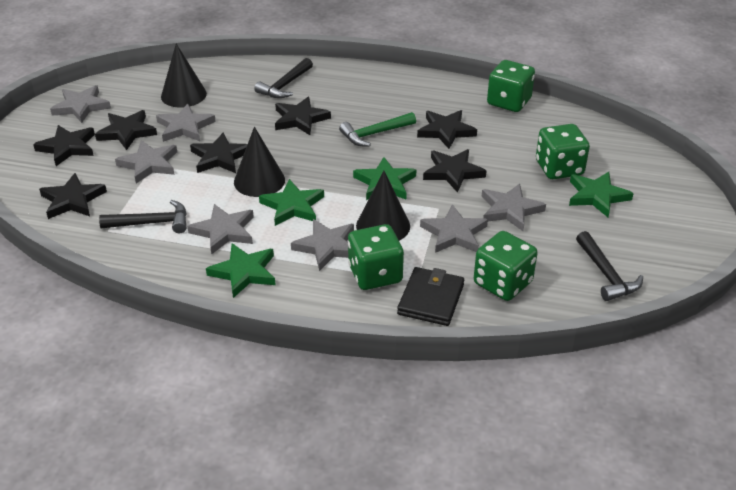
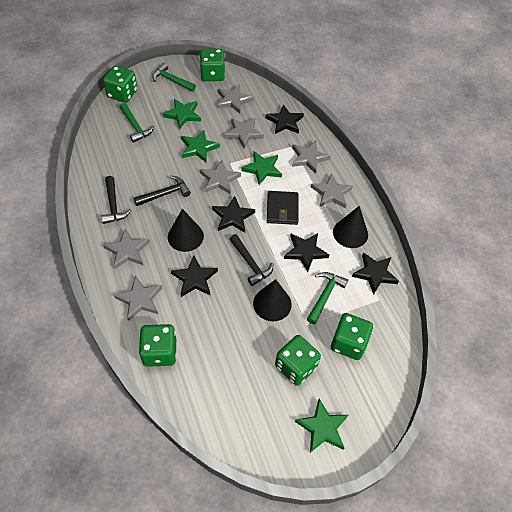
black star: [33,125,95,166] [39,173,107,219] [95,110,157,150] [190,132,247,173] [275,97,331,135] [417,110,477,149] [423,149,486,193] = 7 -> [171,256,218,297] [212,196,255,233] [266,104,304,134] [284,233,329,272] [352,252,399,295] = 5
green dice: [348,224,404,290] [474,231,538,301] [487,60,535,112] [536,124,590,179] = 4 -> [103,66,137,103] [139,324,176,367] [200,49,225,81] [275,335,321,386] [331,313,373,360] = 5
green hammer: [339,112,416,147] = 1 -> [119,103,154,143] [152,63,196,92] [307,272,348,324] = 3

